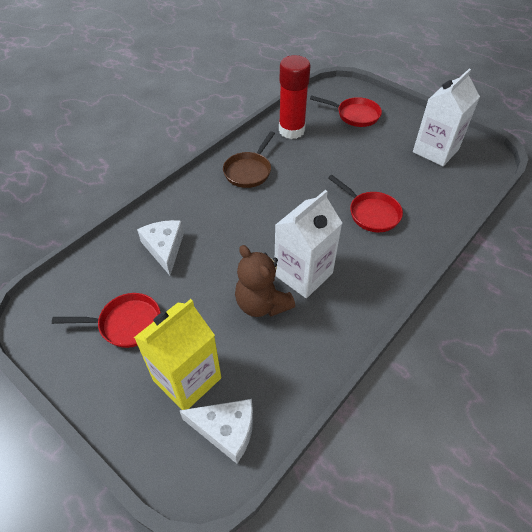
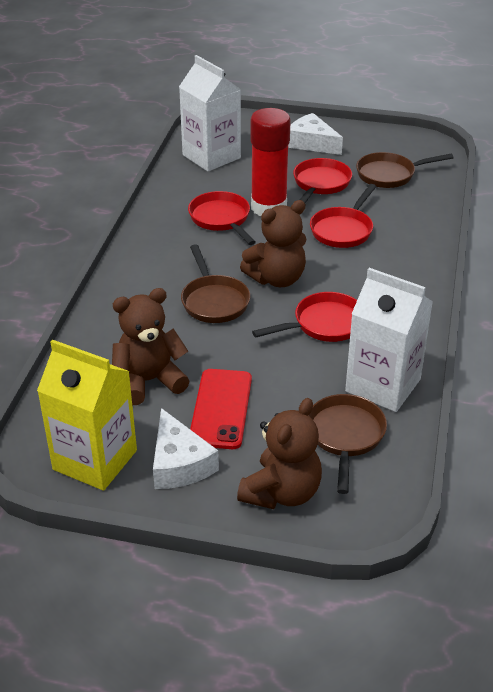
brown pan: [223,131,275,188] = 1 -> [181,244,250,323] [309,394,387,494] [356,152,454,188] = 3
brown teddy bear: [235,245,295,317] = 1 -> [112,288,189,405] [237,398,322,509] [240,200,307,287] = 3
red pan: [52,293,161,348] [310,95,382,127] [328,175,403,232] = 3 -> [188,191,256,245] [252,292,357,342] [293,158,352,203] [310,184,376,248] = 4
red phone: none = 0 -> [190,369,252,449] = 1

